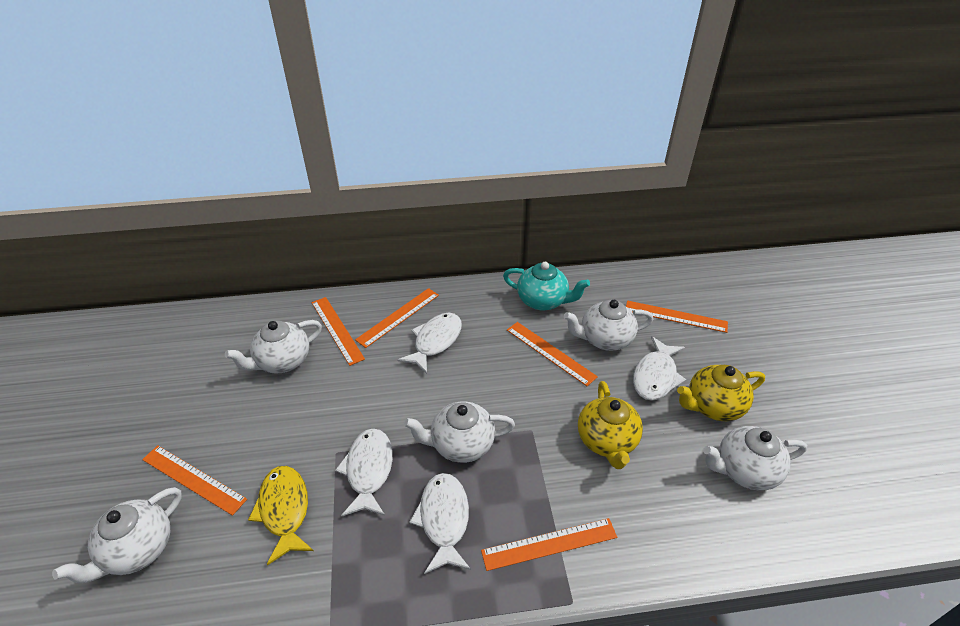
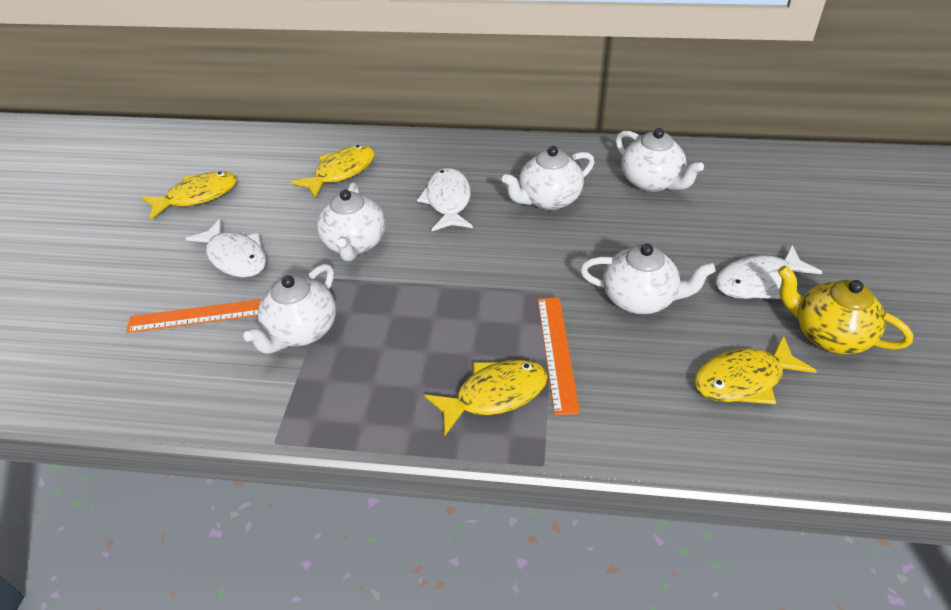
orange ruler: [142,445,247,516] [312,297,365,366] [355,288,439,348] [481,518,617,571] [507,322,598,386] [626,300,728,333] = 6 -> [126,299,261,333] [538,298,580,415] = 2
turquoise teapot: [503,262,590,310] = 1 -> none = 0
white fish: [335,428,393,516] [397,313,462,374] [409,473,471,574] [633,336,686,401] = 4 -> [185,219,267,277] [417,168,473,231] [716,245,822,299] = 3
yellow fish: [248,466,314,565] = 1 -> [142,171,237,220] [291,145,375,198] [424,359,548,435] [694,335,816,404] = 4
yellow teapot: [578,381,643,469] [677,365,765,421] = 2 -> [778,265,913,354] = 1

